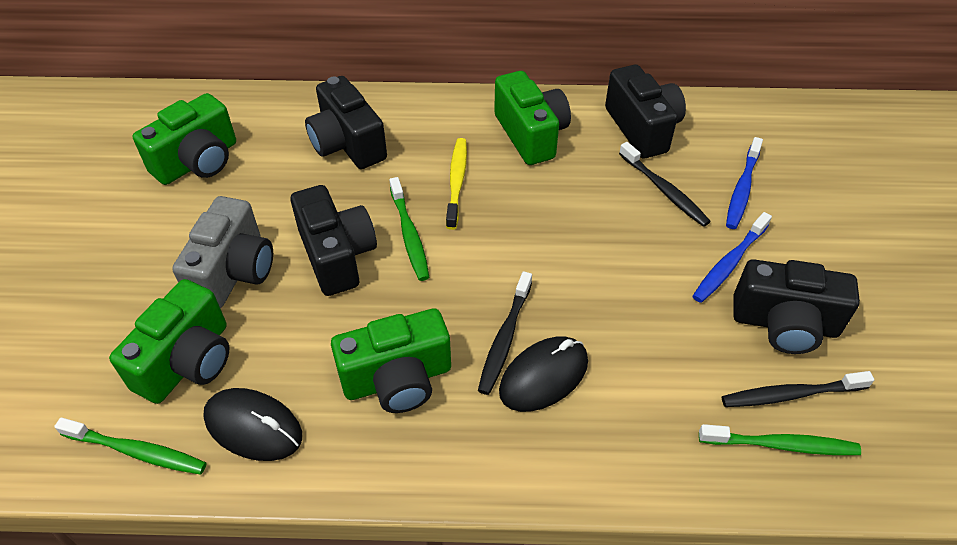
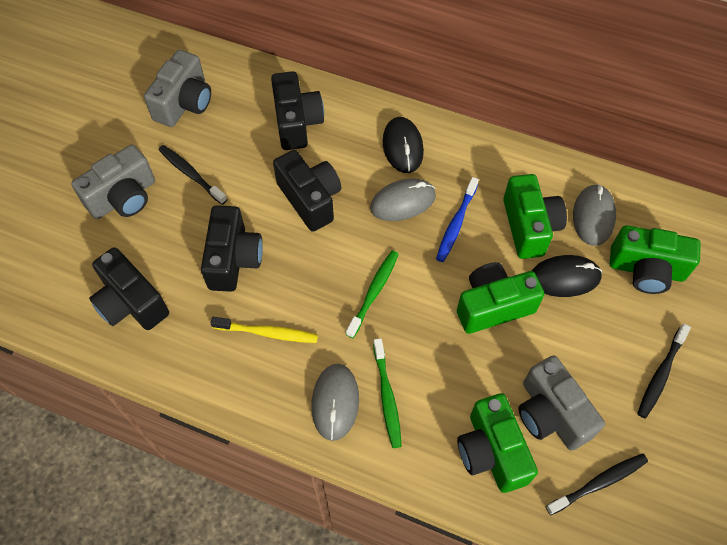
blue toothbrush: [693,212,772,303] [726,137,763,229] = 2 -> [436,177,479,262] = 1
green toothbrush: [54,418,206,474] [389,177,429,281] [699,424,861,455] = 3 -> [346,251,399,338] [373,338,402,448] = 2
grey camera: [172,196,273,308] = 1 -> [71,145,155,219] [144,50,211,127] [518,355,605,451] = 3
grey mouse: none = 0 -> [311,364,359,441] [370,178,436,221] [573,184,616,246] = 3

